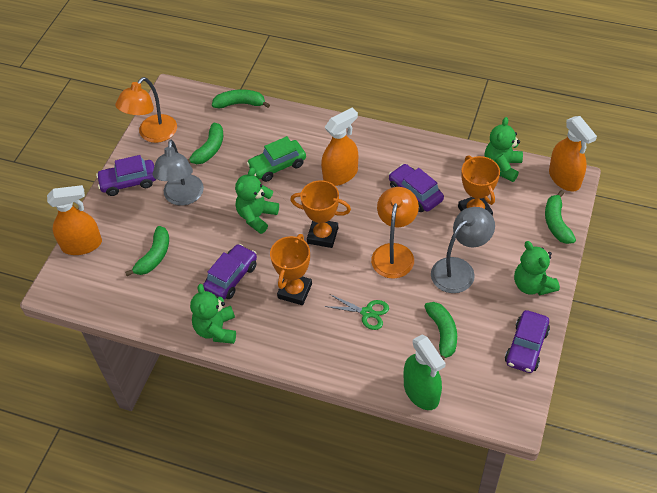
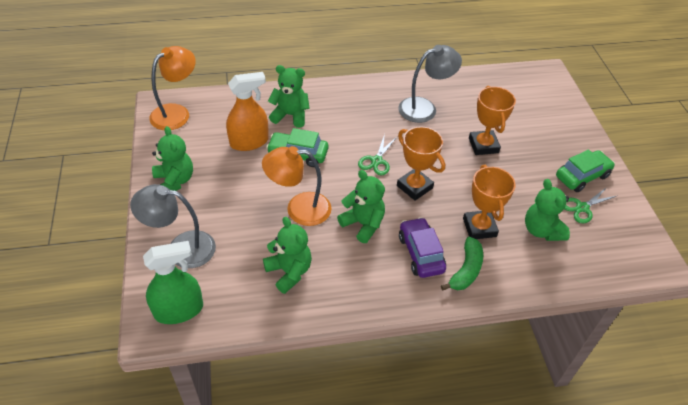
green banana: [125,226,169,276] [187,123,223,164] [212,89,270,108] [424,302,457,360] [545,190,576,244] = 5 -> [441,237,483,291] = 1
green car: [247,136,306,182] = 1 -> [266,128,328,167] [556,150,615,192] = 2
green scissors: [324,294,389,330] = 1 -> [358,134,397,175] [564,187,616,224] = 2
green teddy bear: [190,284,236,344] [235,168,279,234] [485,117,523,182] [514,241,560,296] = 4 -> [152,126,193,191] [263,217,312,294] [268,65,309,128] [337,170,385,243] [525,179,570,241] = 5
orange spray bottle: [47,185,102,255] [321,108,358,186] [549,116,597,191] = 3 -> [226,72,269,151] = 1
purple car: [96,155,156,196] [203,244,257,300] [389,164,444,212] [505,310,550,373] = 4 -> [399,217,446,278] = 1

